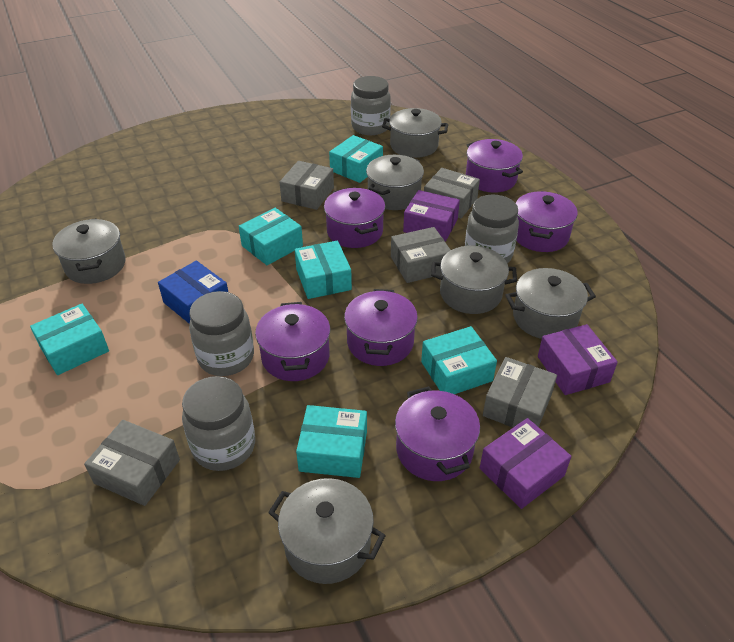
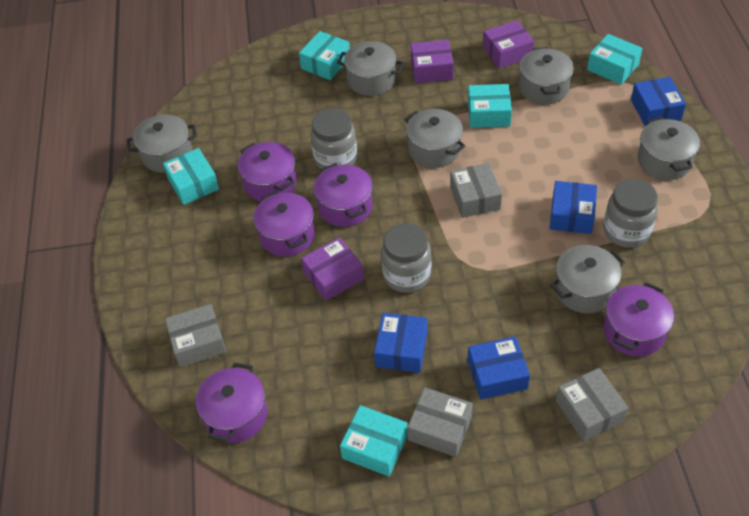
blue box: [158,261,228,324] = 1 -> [374,313,427,373] [467,336,530,400] [549,181,597,234] [631,77,686,127] = 4
grey box: [84,420,180,506] [280,161,334,210] [391,227,451,283] [424,168,480,218] [483,357,557,427] = 5 -> [165,304,226,367] [407,387,473,457] [450,163,502,218] [556,368,628,441] = 4
grey jar: [182,376,255,471] [189,291,254,376] [351,76,391,135] [465,195,519,263] = 4 -> [311,108,357,169] [381,223,431,293] [603,179,658,248] = 3
purple pot: [255,302,330,381] [324,188,385,248] [344,289,418,366] [395,386,480,481] [466,139,523,193] [516,191,577,252] = 6 -> [196,363,267,443] [238,142,297,202] [253,191,315,256] [314,163,373,227] [603,282,674,356] = 5
turquoise box: [30,304,109,375] [239,208,303,265] [295,241,352,299] [296,405,367,478] [329,135,383,183] [421,326,497,394] = 6 -> [163,148,219,205] [299,31,350,80] [340,405,408,477] [468,84,512,128] [587,34,643,85] = 5

